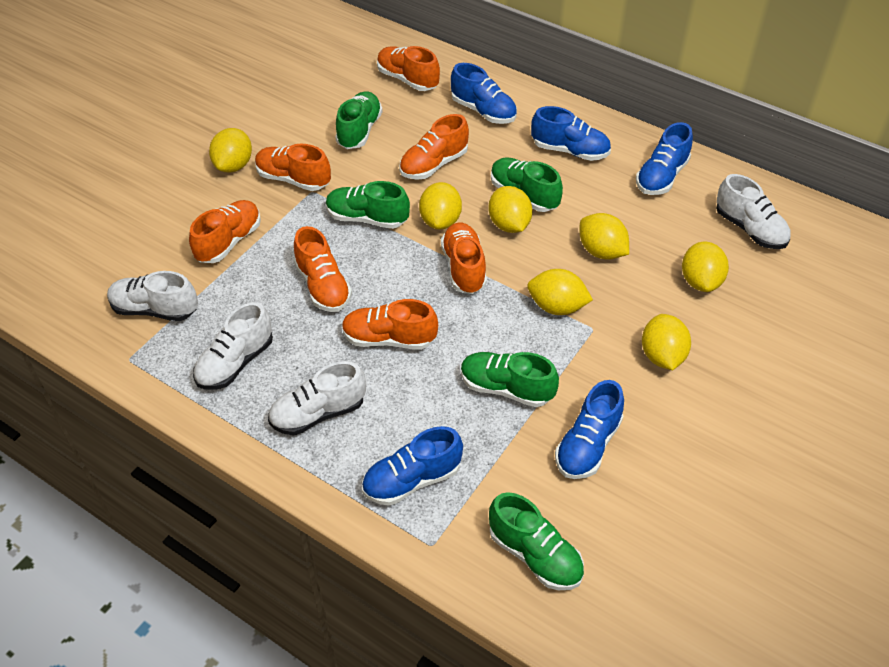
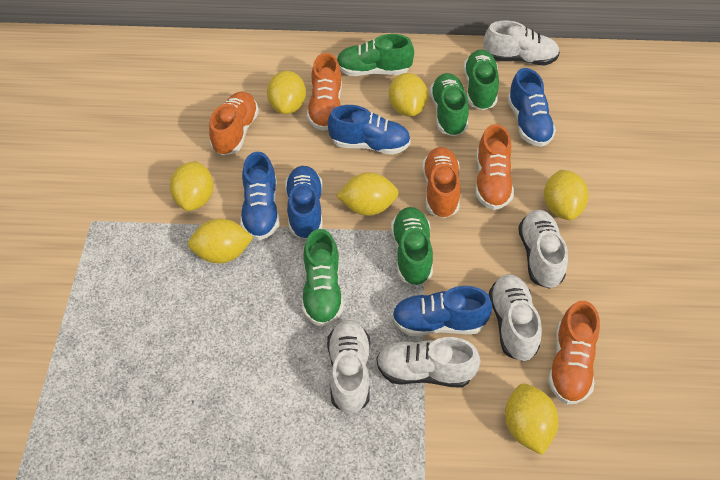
orange shoe: [189,200,261,263] [255,144,331,191] [294,226,352,312] [342,299,438,350] [377,46,440,91] [399,114,469,180] [441,222,487,294] = 7 -> [209,92,259,155] [307,53,342,131] [422,147,460,219] [475,124,514,210] [548,301,600,404] = 5
white shoe: [107,271,198,321] [193,302,273,390] [268,361,366,435] [716,174,791,249] = 4 -> [327,320,370,414] [376,337,481,388] [483,20,560,66] [489,274,542,361] [518,210,568,289] = 5

